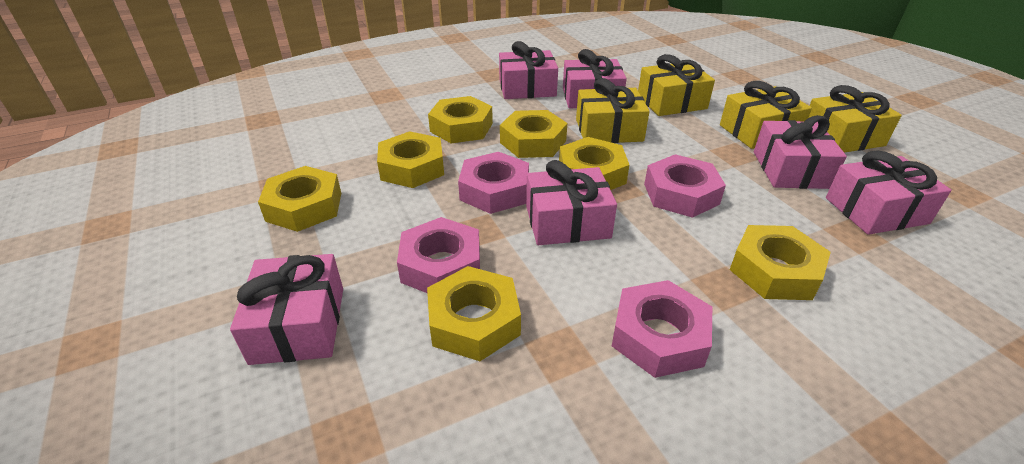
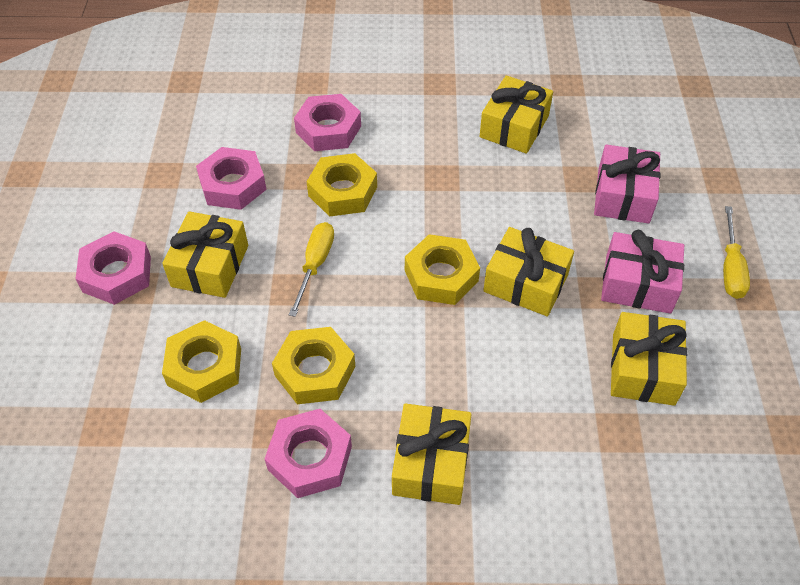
pink gift: [230,254,343,365] [499,41,558,99] [526,160,617,245] [563,49,627,108] [754,115,847,189] [826,150,951,235] = 6 -> [594,145,661,224] [601,230,684,314] = 2
yellow gift: [576,78,650,143] [638,54,715,116] [720,81,812,149] [809,85,902,153] = 4 -> [162,211,248,298] [392,403,471,505] [479,76,553,154] [483,227,574,317] [611,312,687,406] = 5
yellow nut: [258,166,341,232] [377,131,444,188] [427,266,521,361] [428,96,493,143] [500,110,567,158] [559,137,629,190] [730,225,831,300] = 7 -> [162,320,241,403] [272,327,355,404] [307,153,377,217] [405,234,480,305] = 4
yellow screwdriver: none = 0 -> [289,222,334,317] [723,206,750,299] = 2

